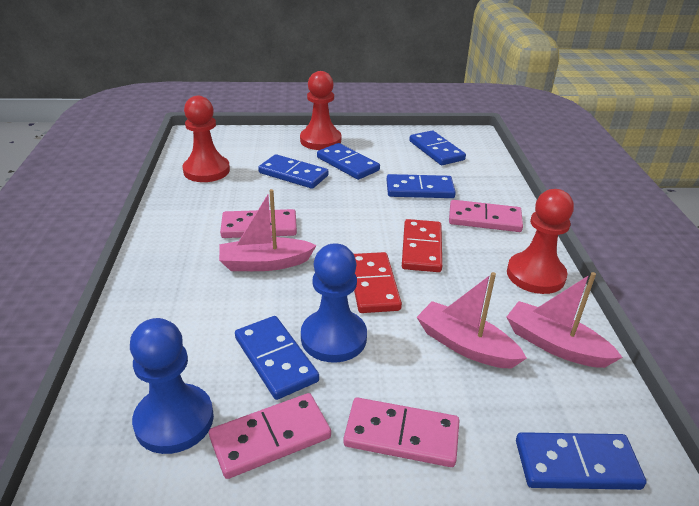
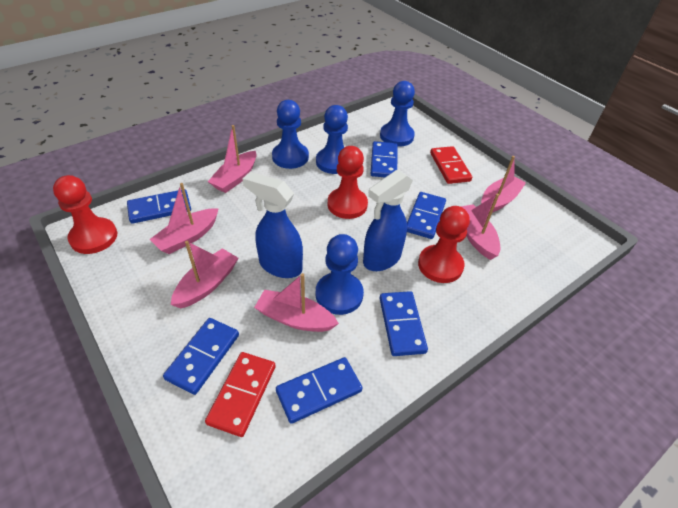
blue pawn: [130,318,214,454] [301,243,367,363] = 2 -> [272,100,309,169] [316,105,348,174] [316,234,364,315] [380,81,415,147] = 4
blue spray bottle: none = 0 -> [243,172,303,278] [363,170,413,271] = 2
pink boat: [219,189,317,271] [417,272,527,369] [506,272,623,368] = 3 -> [149,183,219,254] [171,241,238,309] [208,125,257,193] [254,273,339,332] [461,194,500,260] [481,156,526,213] = 6
pink domino: [209,393,331,479] [220,209,297,238] [343,397,460,467] [449,200,523,232] = 4 -> none = 0

